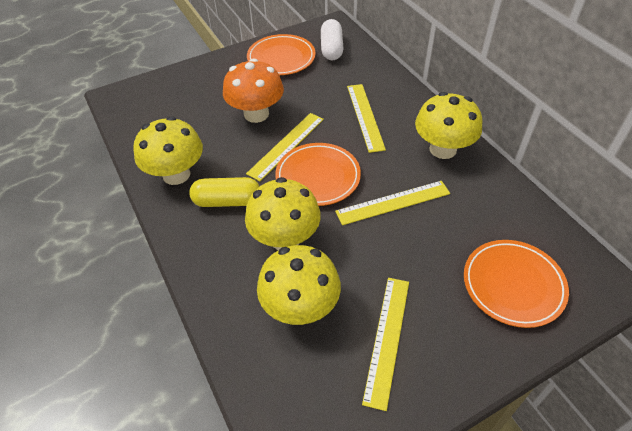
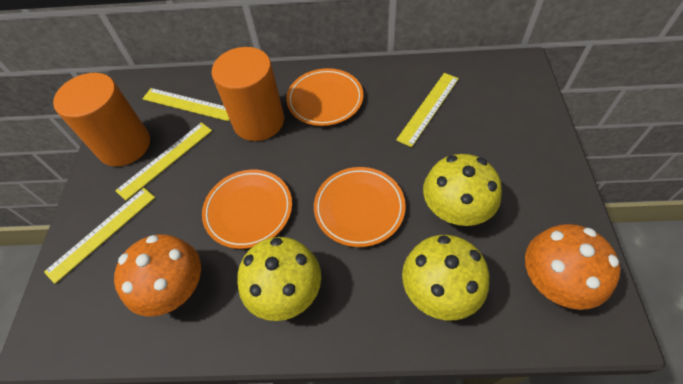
orange cylinder: none = 0 -> [53,73,150,166] [212,47,284,141] = 2
orange mushroom: [223,58,284,123] = 1 -> [114,234,201,316] [525,224,621,310] = 2
white capsule: [321,19,344,60] = 1 -> none = 0
yellow capsule: [189,177,260,207] = 1 -> none = 0
yellow mushroom: [133,116,203,185] [245,177,321,250] [257,245,341,325] [415,92,482,159] = 4 -> [237,237,321,321] [402,235,489,320] [423,154,502,226] = 3

